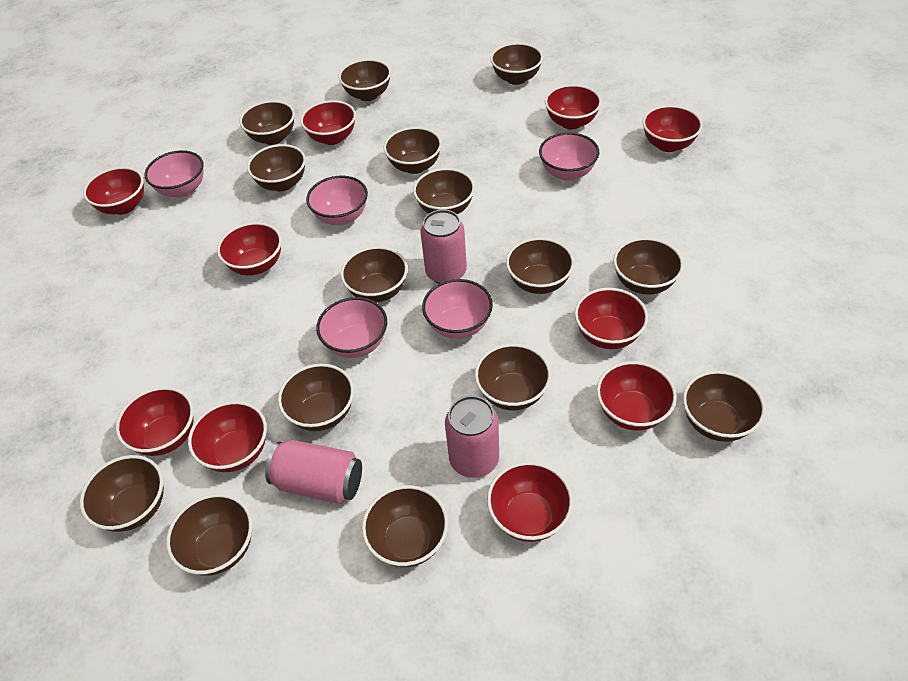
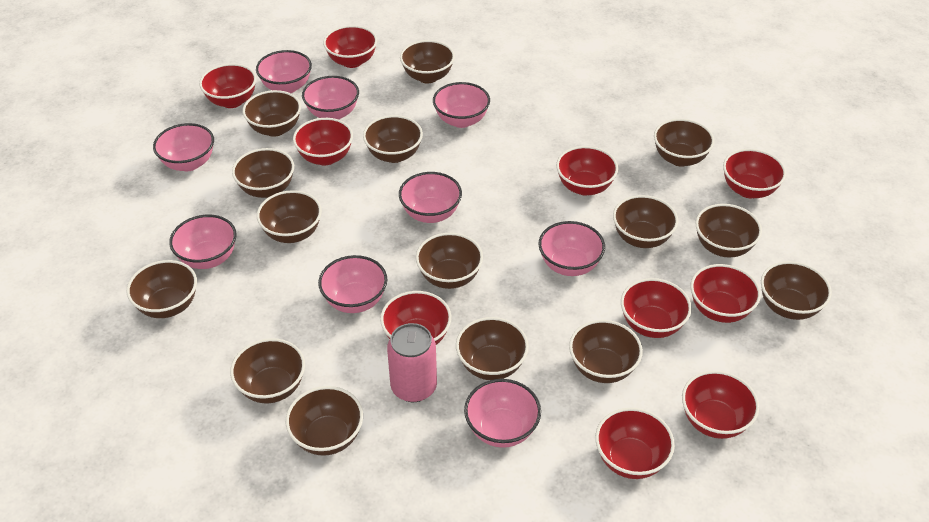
pink bowl: [144,150,204,198] [306,176,368,225] [316,297,387,358] [422,279,493,339] [539,132,599,181] = 5 -> [153,123,214,171] [169,215,237,269] [256,50,312,93] [302,76,359,120] [318,255,387,313] [399,172,462,223] [433,82,490,128] [464,379,541,448] [539,221,605,276] = 9
pink can: [265,440,362,504] [420,210,467,284] [445,396,499,478] = 3 -> [387,323,437,402] = 1

